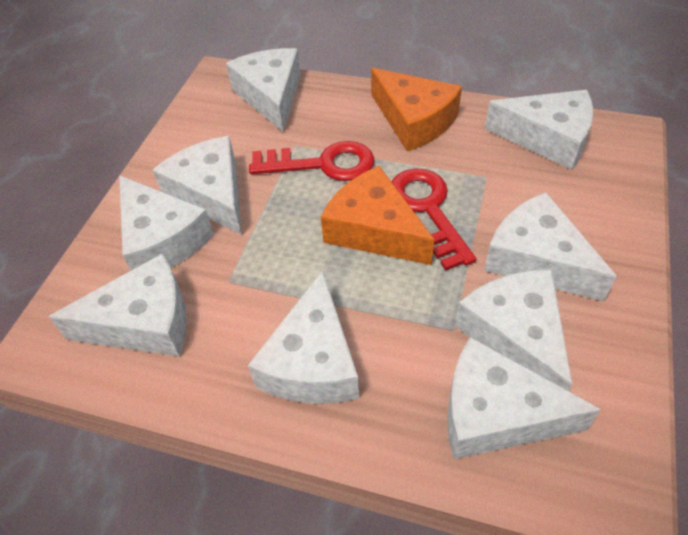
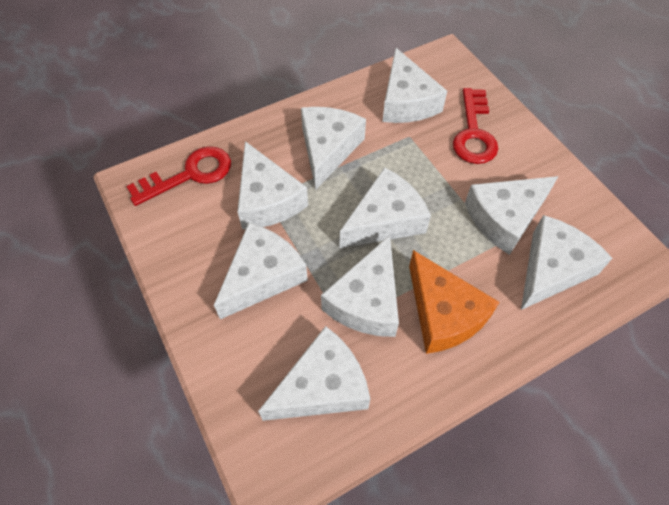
orange cheese: [321,166,434,265] [371,68,462,151] = 2 -> [409,250,500,354] = 1

